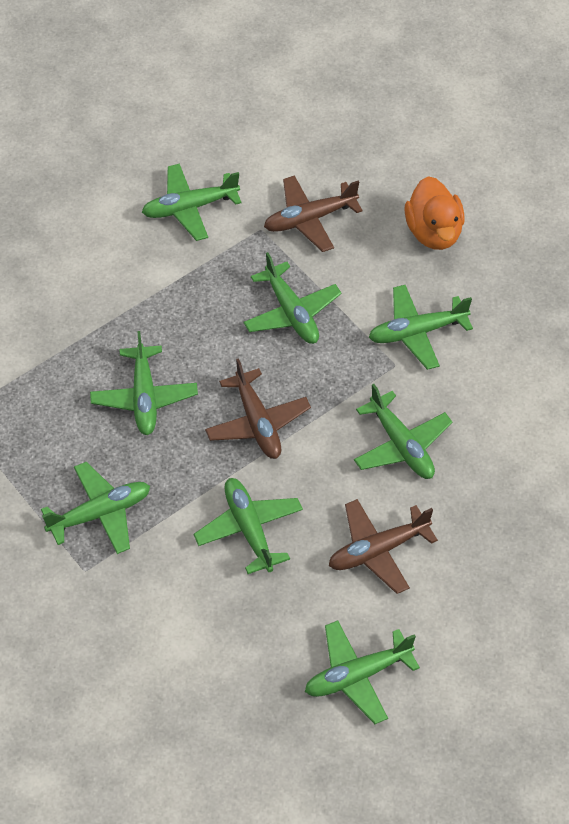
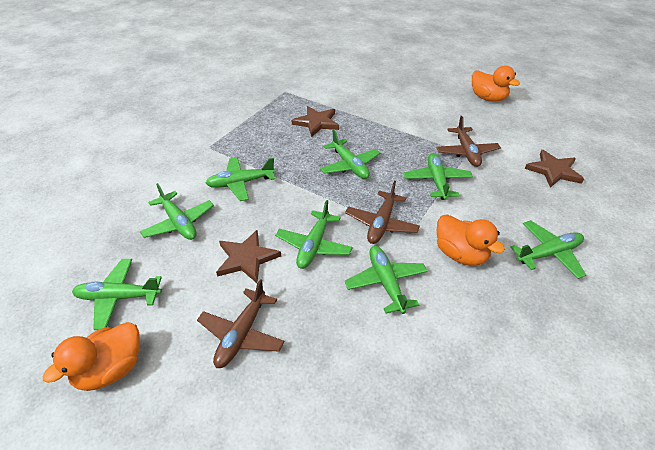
brown star: none = 0 -> [216,230,281,283] [292,106,339,137] [525,150,584,188] = 3
orange duck: [405,176,465,250] = 1 -> [43,322,140,391] [437,214,505,266] [472,66,520,102] = 3

